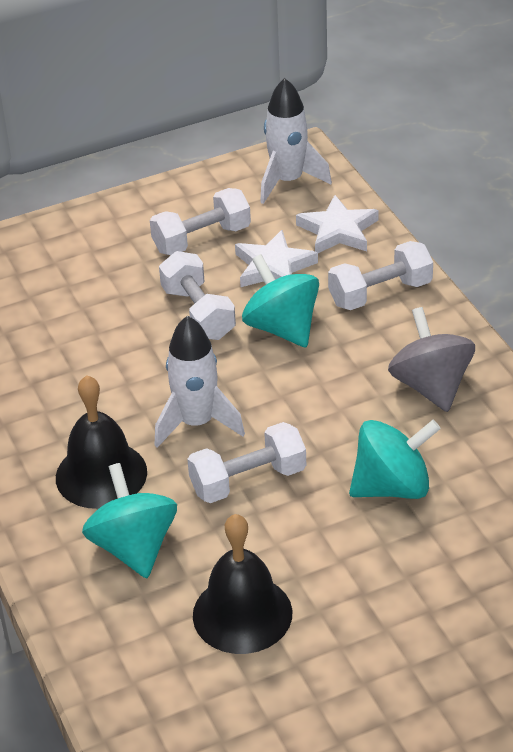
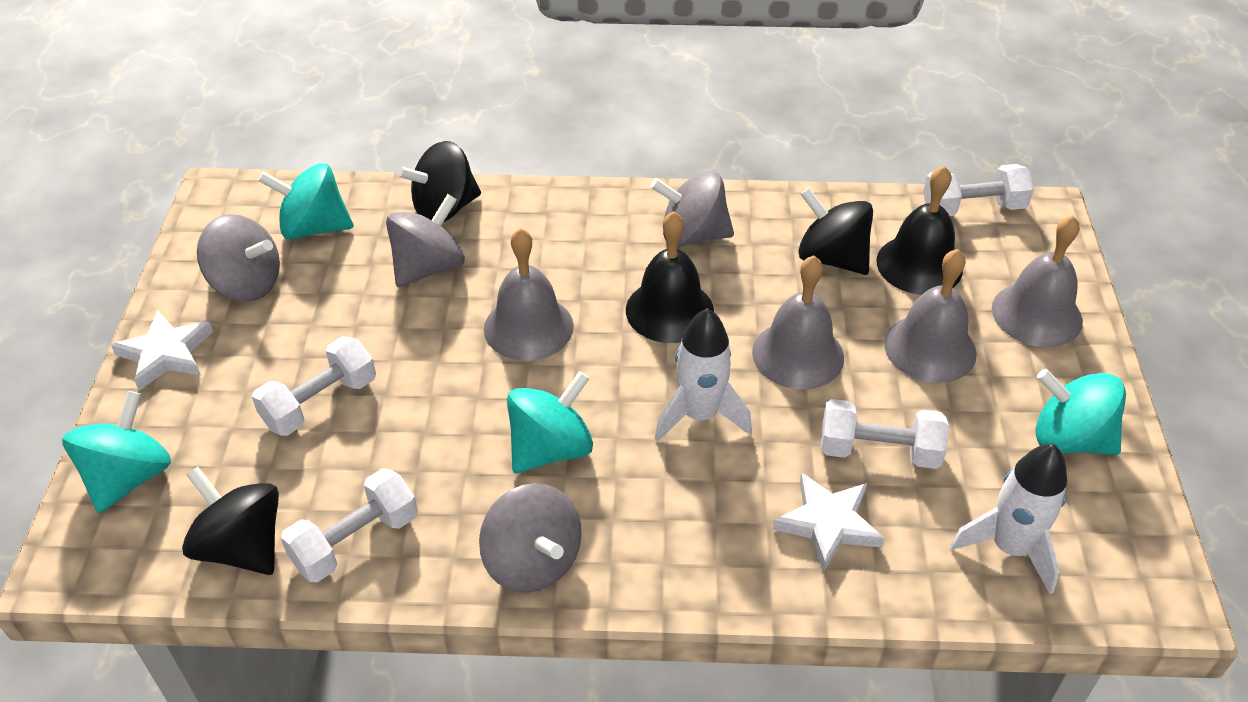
black spinning top: none = 0 -> [182,467,279,575] [397,141,481,222] [798,188,873,275] = 3
grey bell: none = 0 -> [484,228,574,361] [752,255,844,389] [884,249,977,383] [992,215,1083,347] = 4
grey spinning top: [388,307,475,412] = 1 -> [197,214,280,302] [386,194,465,287] [479,483,582,593] [651,171,734,247] = 4
turquoise spinning top: [82,463,177,578] [242,254,319,347] [349,420,441,499] = 3 -> [62,391,171,513] [258,163,354,240] [507,371,593,473] [1036,369,1126,455] = 4

